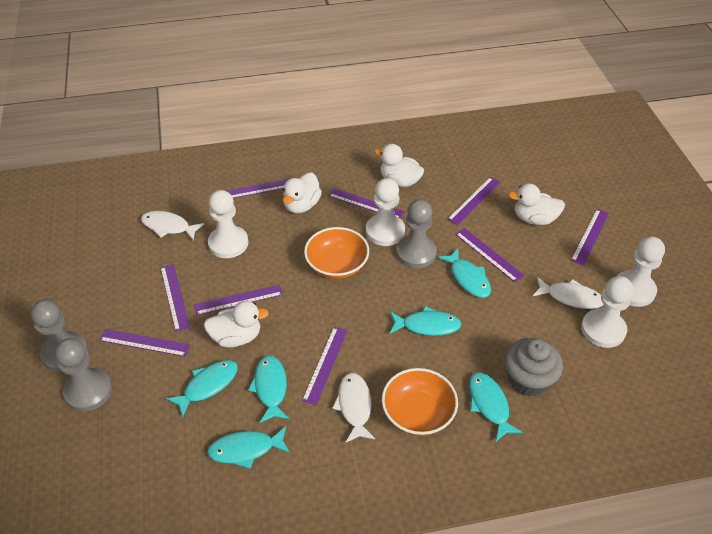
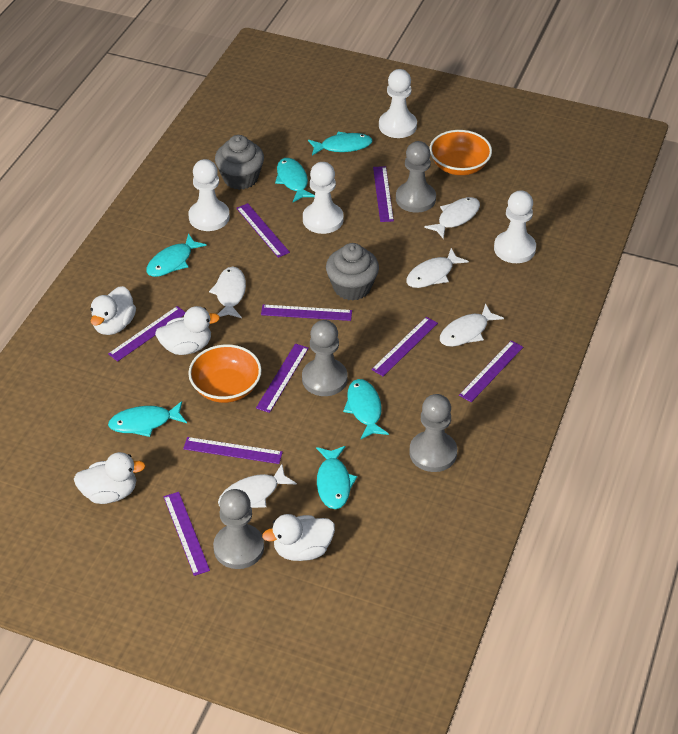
grey cupcake: [504,338,563,397] = 1 -> [215,135,264,190] [326,243,379,301] = 2
grey pawn: [31,300,88,372] [55,338,112,412] [396,199,437,268] = 3 -> [213,489,264,569] [302,320,348,396] [396,141,436,213] [409,394,457,472] = 4
white fish: [141,211,204,241] [332,373,375,442] [533,277,604,309] = 3 -> [209,267,246,318] [218,464,297,508] [406,248,469,288] [424,197,480,239] [440,303,504,347] = 5

